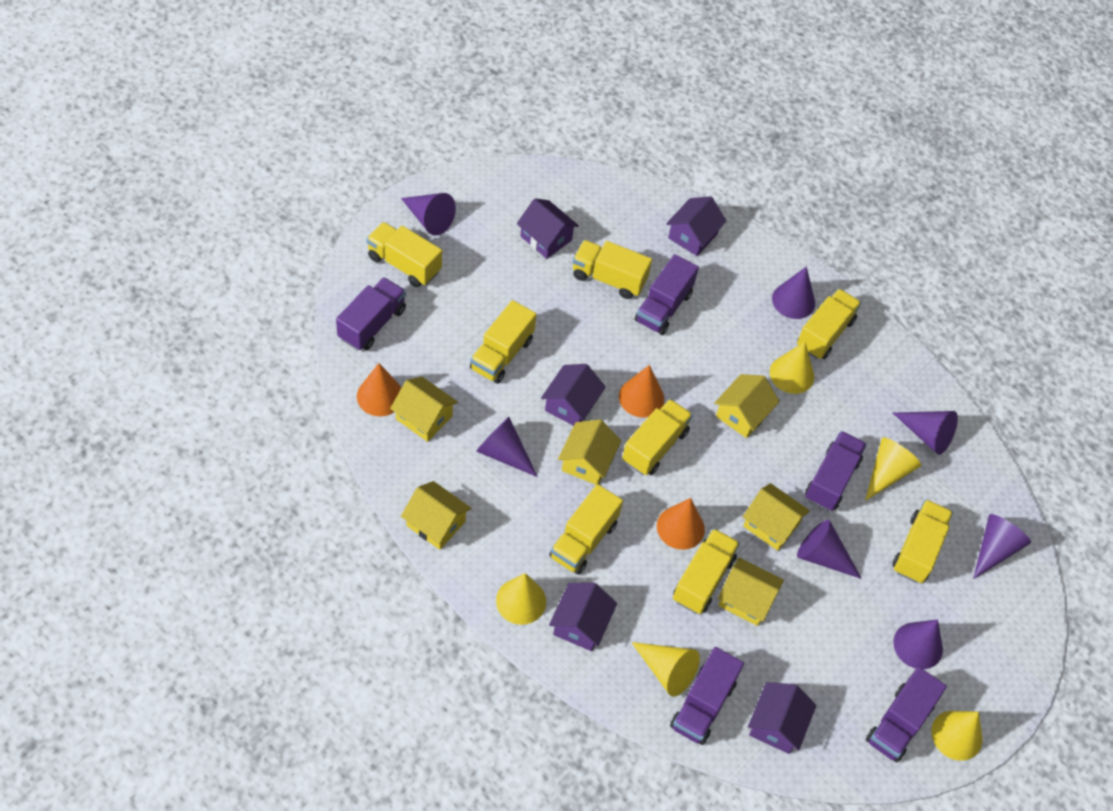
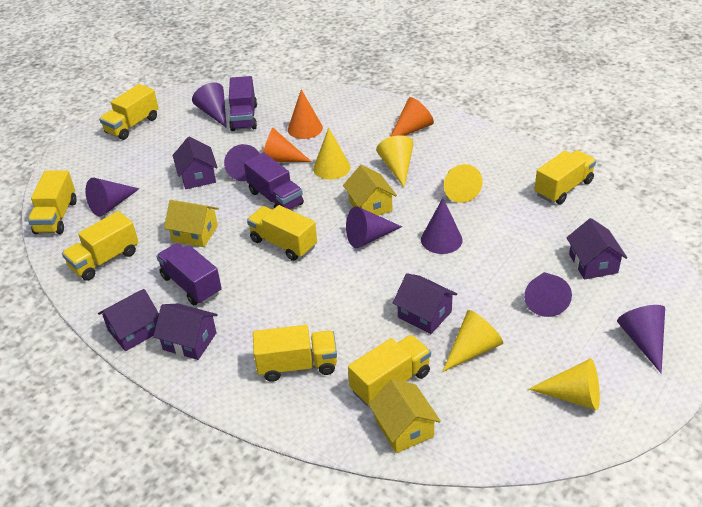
purple truck: [336,277,406,351] [635,254,699,335] [670,647,744,745] [805,431,867,511] [866,667,947,762] = 5 -> [156,243,222,305] [229,76,257,131] [244,152,304,210] = 3
yellow house: [390,377,458,442] [401,481,472,550] [558,420,621,485] [714,374,780,438] [718,557,784,626] [743,483,810,551] = 6 -> [164,200,219,247] [343,165,397,216] [369,379,441,453] = 3
yellow truck: [366,222,442,287] [470,300,537,383] [549,484,623,575] [573,240,652,299] [622,399,693,475] [673,528,740,614] [797,289,861,359] [892,499,953,583] = 8 -> [28,170,77,234] [62,211,138,281] [99,84,159,140] [247,205,317,261] [253,325,337,382] [348,335,431,406] [534,150,596,204] = 7

